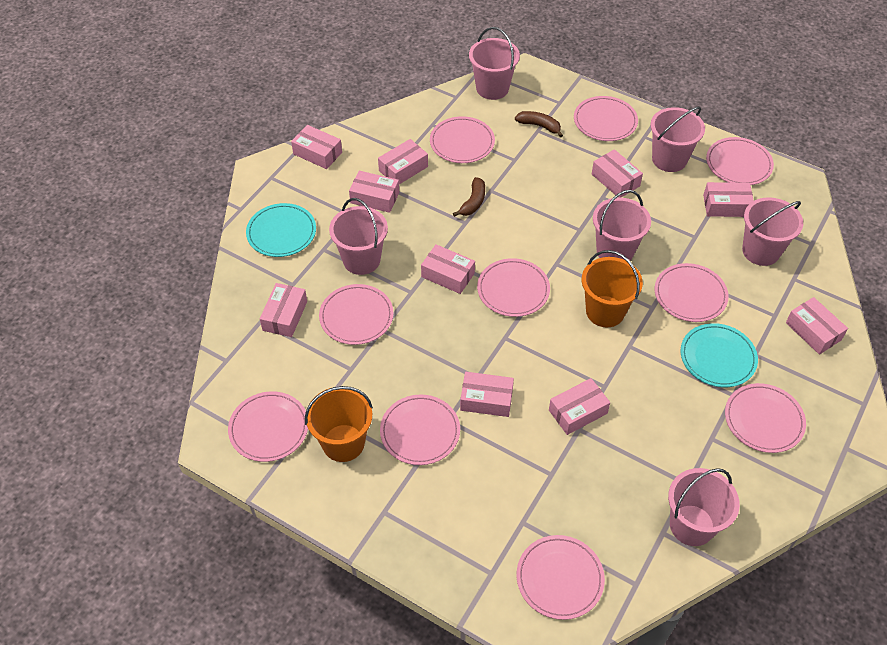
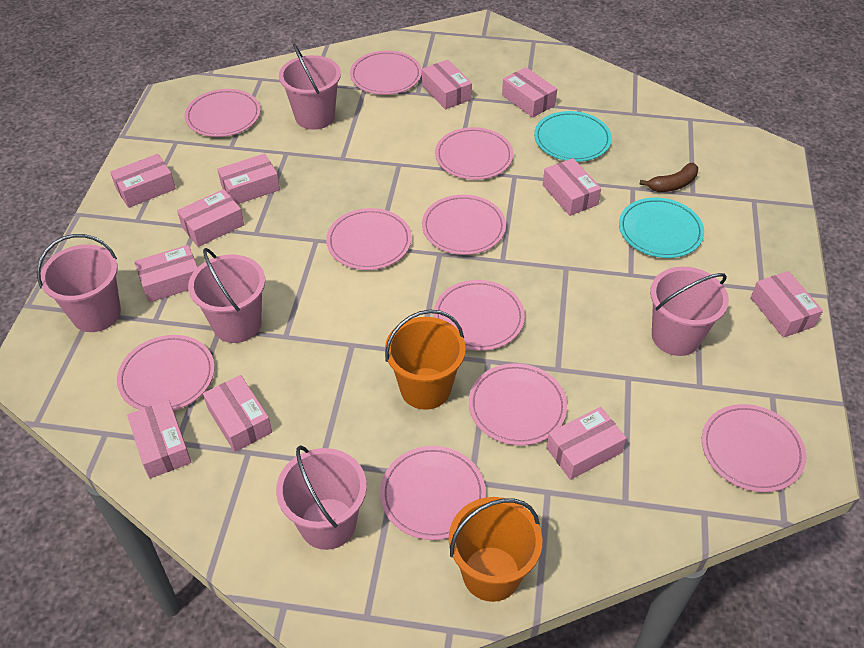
brown banana: [453,177,485,217] [515,111,563,137] = 2 -> [639,163,698,192] = 1
pink box: [260,283,307,337] [291,125,342,169] [349,171,399,213] [378,139,428,184] [421,244,475,294] [460,372,514,417] [549,378,610,435] [592,149,643,198] [703,182,754,217] [786,297,848,355] = 10 -> [110,154,176,208] [127,400,192,479] [134,245,197,302] [177,189,244,247] [203,375,272,452] [217,153,280,204] [422,60,472,110] [502,67,557,118] [543,158,601,216] [546,407,626,480] [751,271,823,338] = 11
pink bucket: [329,198,388,275] [469,27,520,100] [593,190,651,261] [650,107,705,172] [668,468,740,546] [742,197,803,266] = 6 -> [37,234,121,332] [188,248,265,343] [276,445,367,550] [279,44,341,130] [650,267,729,356] = 5

